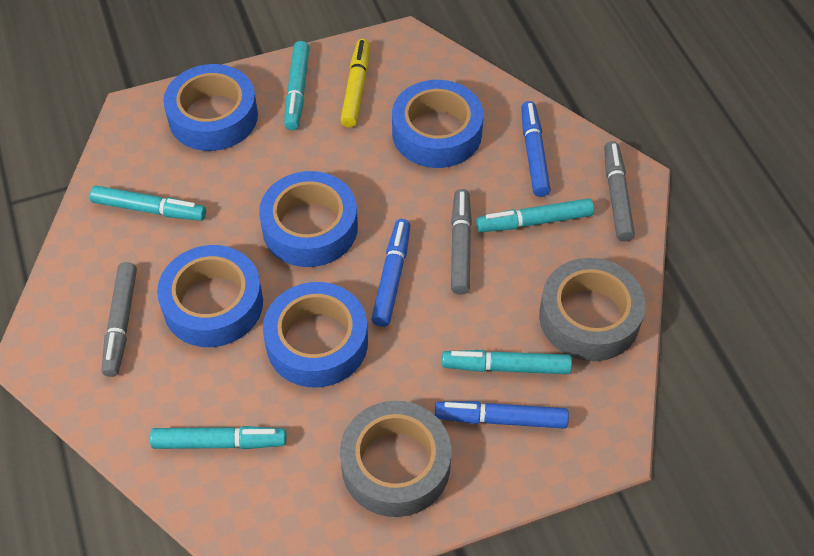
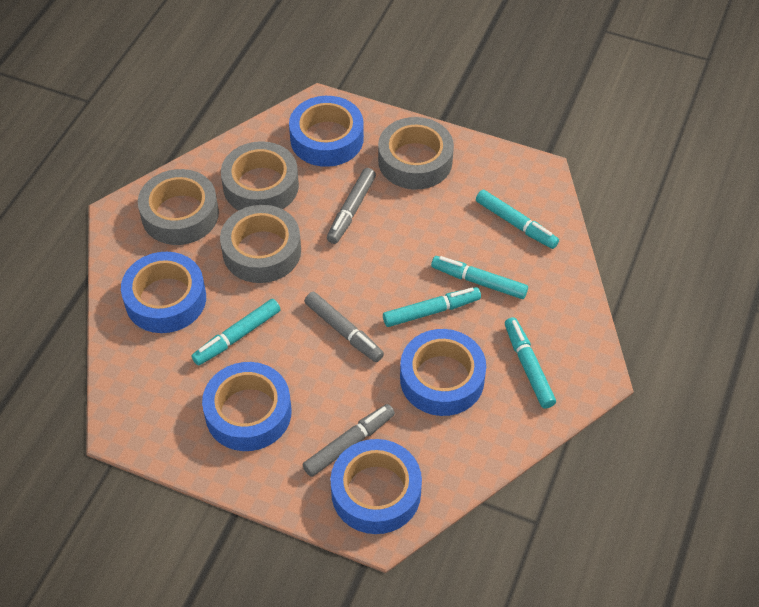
blue marker: [371,219,411,327] [435,401,569,429] [521,101,551,197] = 3 -> none = 0
grey tape: [340,401,451,517] [539,258,646,361] = 2 -> [138,169,219,245] [220,205,301,283] [221,141,299,211] [378,117,454,190] = 4
yellow marker: [340,39,370,127] = 1 -> none = 0

